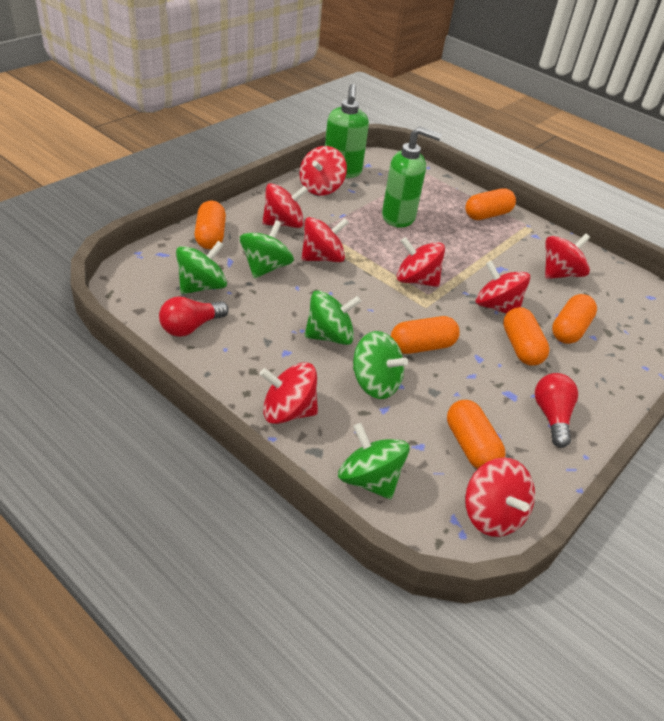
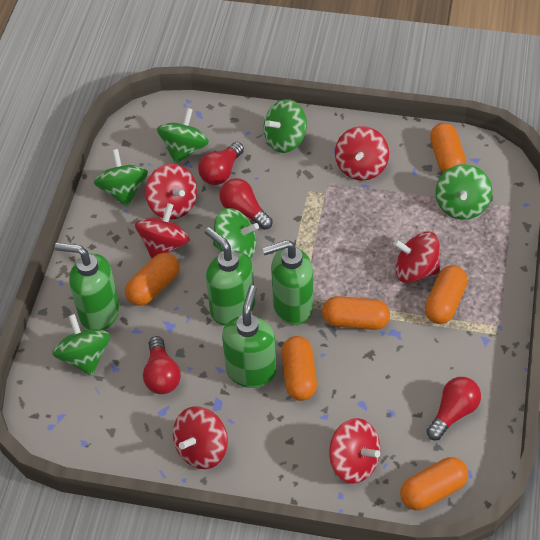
green soap dispenser: [325,84,369,178] [382,126,442,228] = 2 -> [55,243,120,330] [205,227,255,326] [222,285,276,388] [262,240,313,325] = 4
green spinning top: [176,241,227,294] [240,220,294,279] [305,290,361,345] [338,423,410,499] [353,331,408,399] = 5 -> [52,314,110,376] [94,149,148,207] [157,108,209,164] [213,208,259,259] [264,99,307,153] [436,164,492,220] = 6
red light bulb: [159,296,229,337] [535,373,578,448] = 2 -> [143,336,181,394] [198,142,244,185] [219,178,273,230] [426,377,481,440] = 4
red spinning top: [260,362,318,424] [262,183,308,228] [299,146,347,195] [302,217,349,262] [397,237,445,287] [465,457,535,537] [476,261,530,314] [545,234,590,279] = 8 -> [135,203,190,259] [145,164,197,219] [173,406,228,469] [329,418,380,484] [335,126,389,181] [393,232,440,283] = 6

